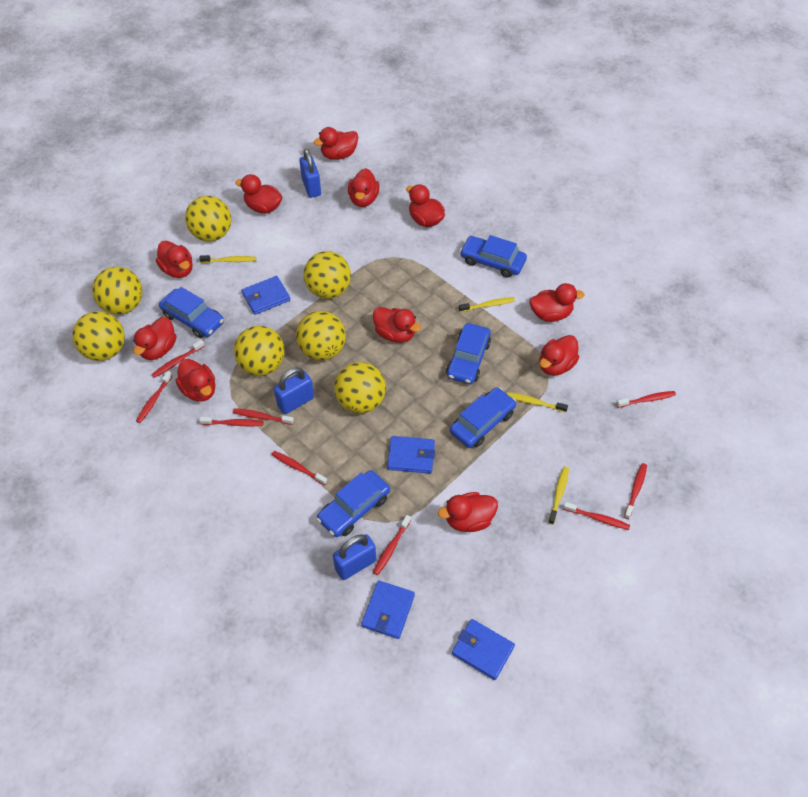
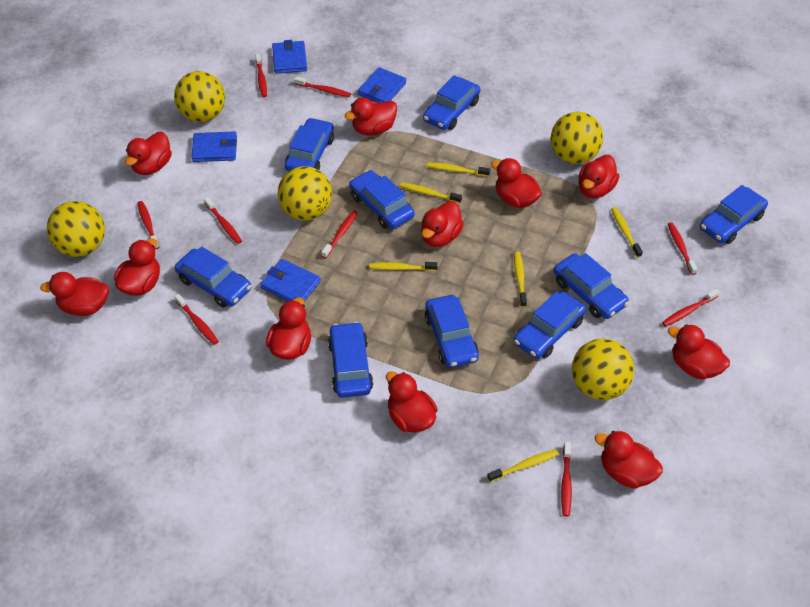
blue car: [159,287,224,338] [317,470,390,537] [446,323,491,384] [450,387,516,448] [460,235,527,278] = 5 -> [175,246,251,308] [285,118,334,171] [328,322,373,398] [349,170,415,229] [423,75,481,130] [424,295,479,368] [513,292,586,359] [553,253,629,319] [700,185,768,244] = 9
blue padlock: [274,367,314,414] [299,149,321,198] [333,534,376,580] = 3 -> none = 0
yellow ball: [72,311,125,361] [92,267,143,315] [185,196,231,242] [234,326,285,376] [296,311,346,361] [304,251,351,299] [334,362,386,414] = 7 -> [47,201,105,257] [174,71,225,122] [278,166,332,221] [551,112,603,164] [572,339,634,400] = 5
yellow toothbrush: [199,255,256,263] [459,297,515,312] [507,392,568,412] [548,466,569,525] = 4 -> [369,262,438,271] [400,182,462,203] [427,163,490,177] [487,449,559,482] [514,251,527,307] [611,207,643,258] = 6

